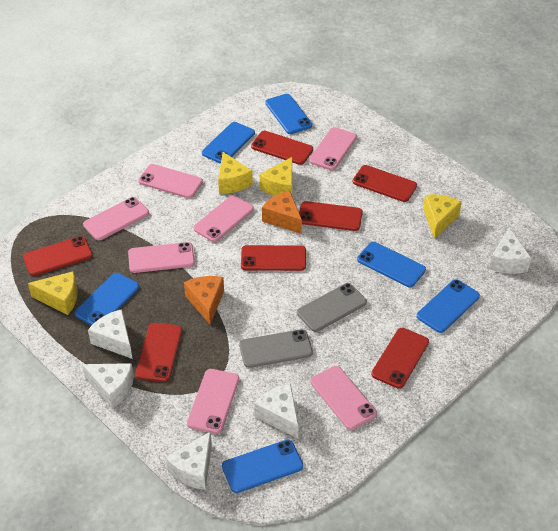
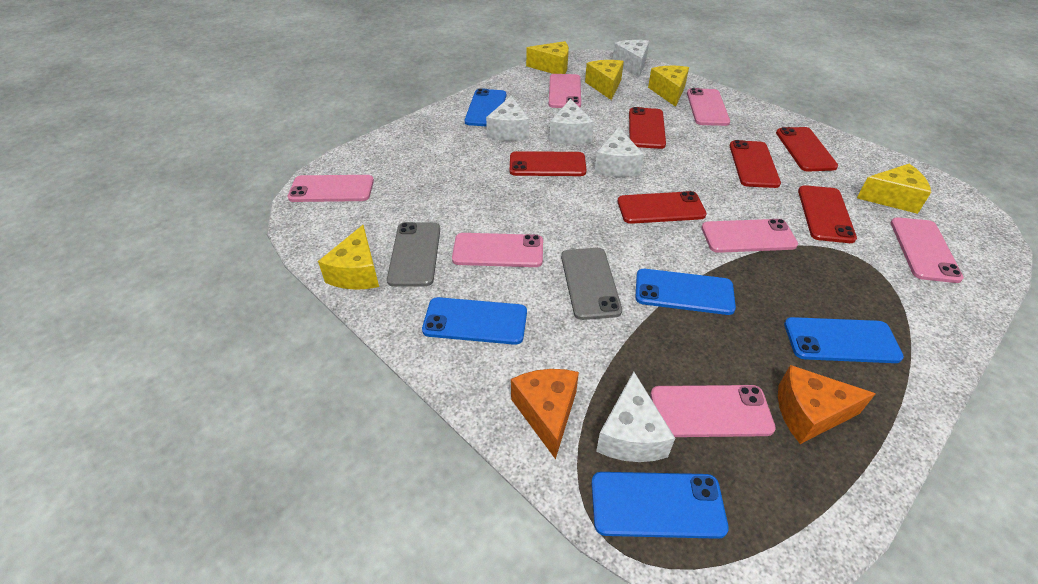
blue phone: [75,273,139,326] [202,122,255,164] [222,440,303,493] [265,94,312,134] [357,242,426,287] [417,279,480,333] = 6 -> [422,297,527,345] [465,88,506,127] [592,472,729,539] [635,269,736,315] [784,317,904,363] = 5
red phone: [23,236,93,276] [135,323,182,382] [241,245,306,271] [251,131,313,165] [299,201,363,231] [352,165,417,202] [371,328,429,389] = 7 -> [510,151,587,176] [617,191,707,224] [629,107,666,149] [730,140,781,188] [776,127,838,172] [798,185,857,243] = 6
yellow cheese: [28,271,78,315] [218,152,253,194] [260,157,292,196] [423,194,462,239] = 4 -> [318,225,379,290] [526,41,569,74] [585,60,624,100] [648,66,689,107] [857,164,931,214] = 5

